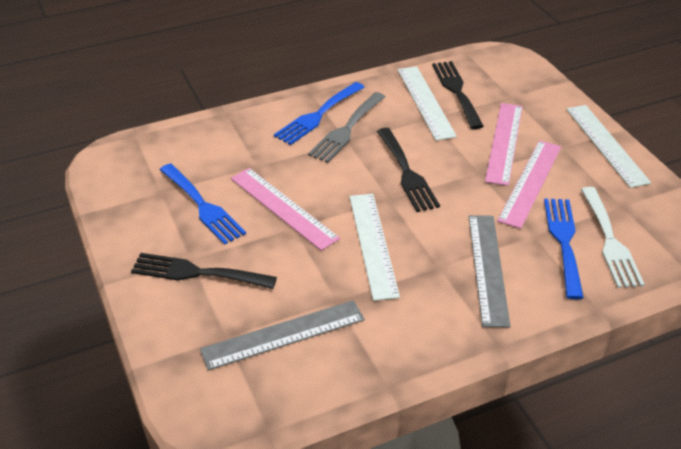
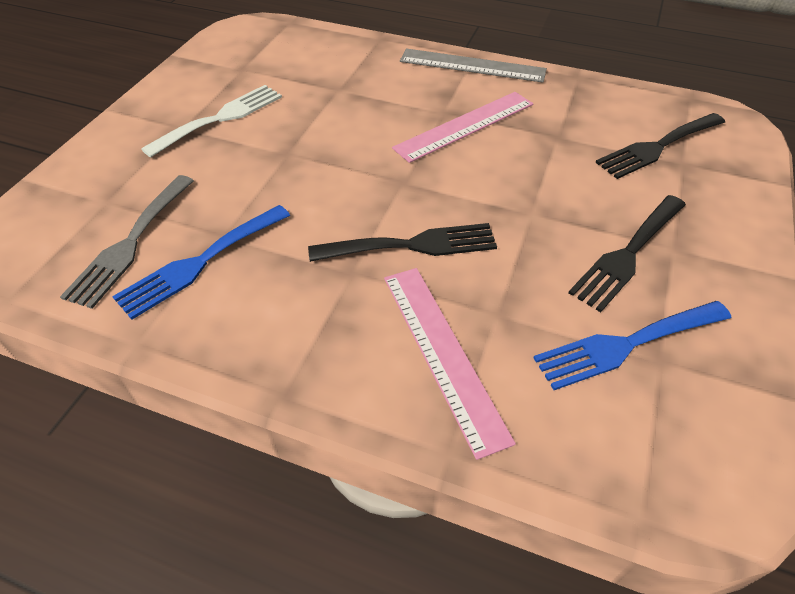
blue fork: [160,164,246,245] [274,82,365,145] [544,199,584,299] = 3 -> [112,205,290,320] [533,301,731,390] = 2
grey ruler: [200,300,365,371] [469,215,511,328] = 2 -> [400,48,547,82] = 1
pink ruler: [231,168,340,251] [485,103,523,186] [497,140,561,229] = 3 -> [384,268,516,460] [392,92,533,163] = 2
white ruler: [349,194,400,301] [398,66,457,141] [566,105,651,188] = 3 -> none = 0

